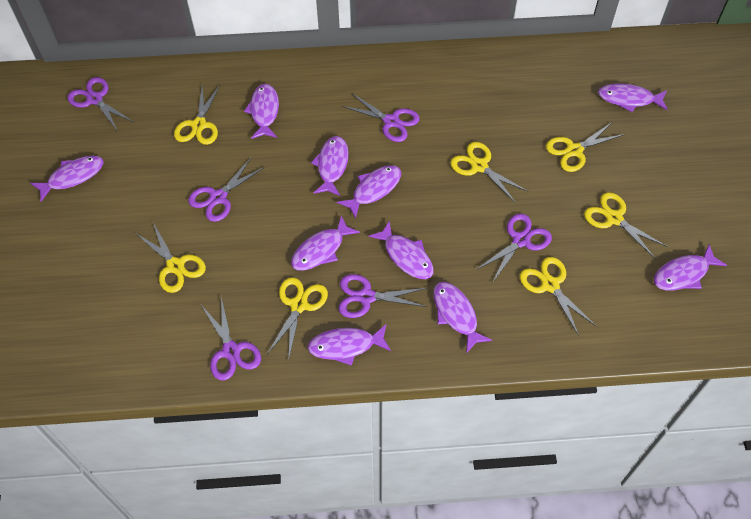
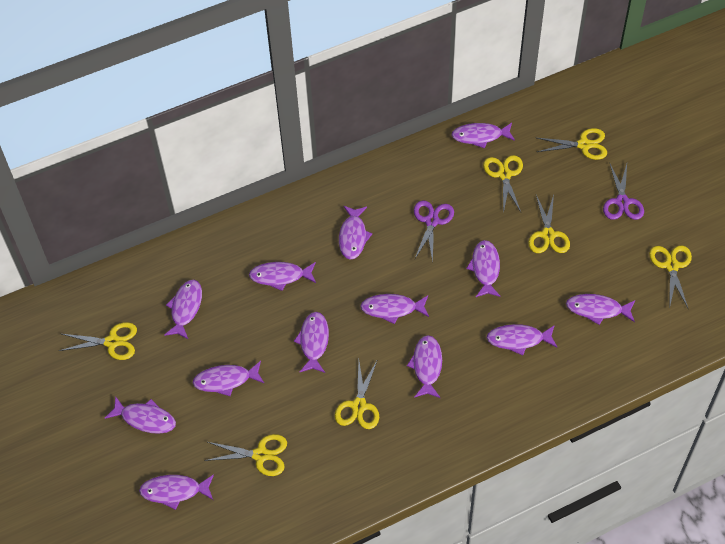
purple fish: [30,156,104,202] [244,84,279,139] [291,215,360,271] [308,325,391,366] [311,136,349,196] [337,165,401,219] [369,221,434,279] [433,282,492,353] [598,83,668,112] [654,244,727,291] = 10 -> [105,396,176,434] [139,474,214,510] [164,280,202,339] [193,361,264,396] [249,262,316,291] [294,312,329,373] [339,206,372,260] [360,294,429,324] [407,335,442,398] [452,123,515,149] [466,240,501,297] [487,324,557,355] [566,294,635,325] = 13
purple scissors: [67,77,134,131] [188,158,265,222] [201,297,261,381] [339,274,427,318] [341,93,420,142] [476,214,552,283] = 6 -> [414,200,454,263] [603,162,644,220] = 2

